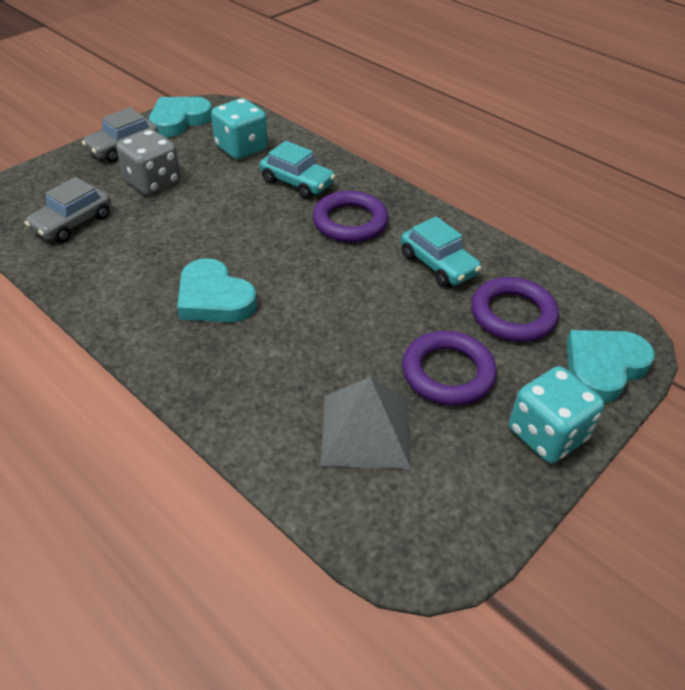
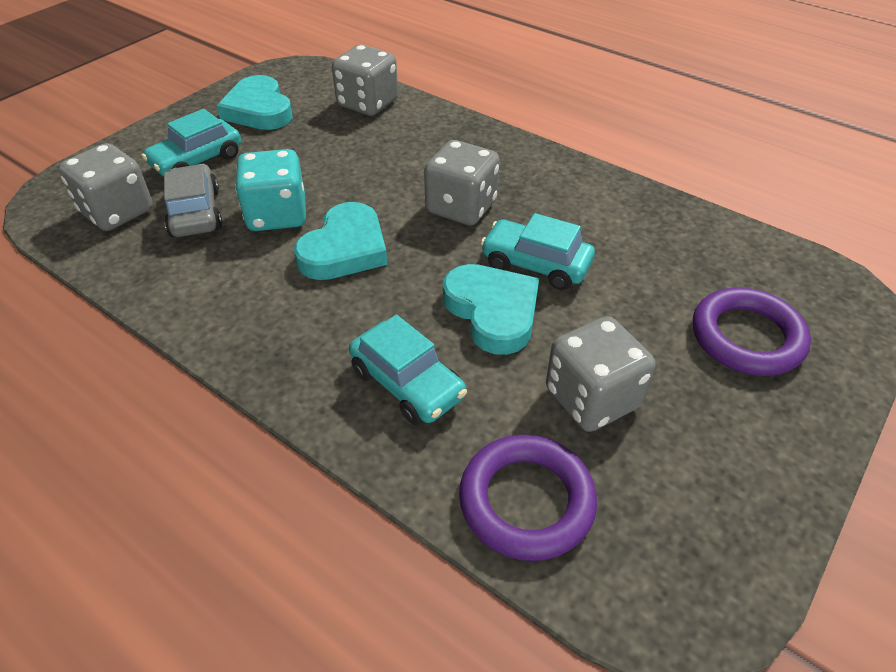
grey car: [25,177,111,243] [82,107,158,163] = 2 -> [164,164,222,237] = 1
grey dice: [116,129,181,195] = 1 -> [58,143,153,231] [332,45,398,116] [424,140,500,225] [546,316,655,432] = 4
grey pyramid: [321,377,411,469] = 1 -> none = 0
purple ring: [313,191,389,243] [402,331,497,406] [471,277,559,342] = 3 -> [459,435,597,561] [693,288,811,376] = 2
turquoise car: [259,141,336,199] [401,217,482,287] = 2 -> [142,109,241,177] [349,315,467,425] [481,213,595,290] = 3
turquoise dice: [211,98,268,160] [509,366,604,463] = 2 -> [235,149,306,231] = 1

